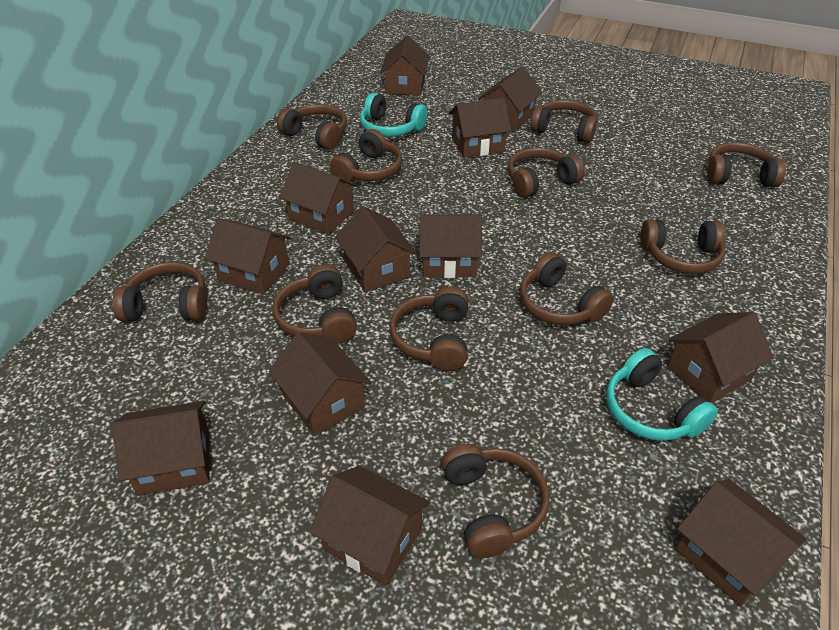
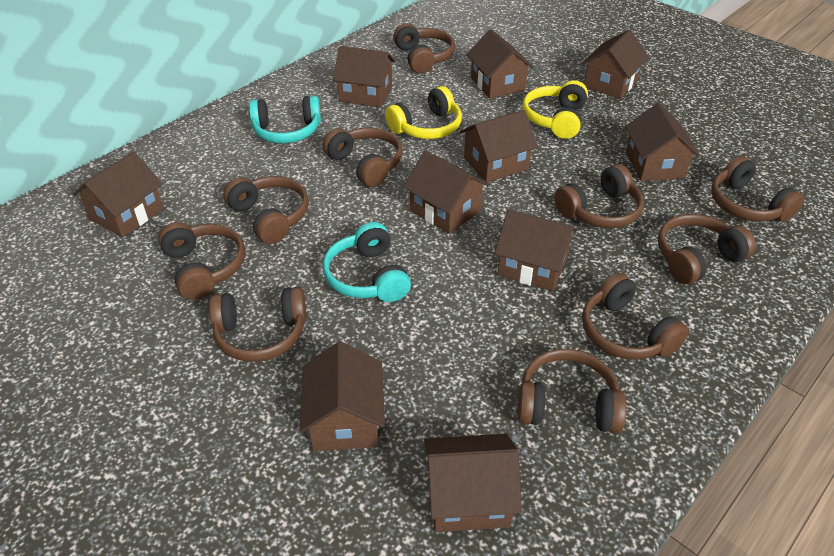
brown headphones: [112,262,207,322] [273,264,357,343] [277,104,347,150] [330,129,403,182] [389,287,469,371] [441,444,549,558] [508,147,584,198] [520,252,614,325] [530,100,597,143] [640,219,726,274] [707,142,786,187] = 11 -> [158,222,245,300] [209,287,306,362] [223,176,309,244] [323,127,402,187] [393,23,455,73] [518,349,627,434] [554,164,644,228] [582,273,689,360] [658,214,756,284] [711,156,805,222] = 10
brown house: [112,401,209,496] [205,218,291,294] [269,332,371,436] [279,162,358,235] [309,465,430,586] [335,206,417,292] [380,36,429,96] [419,214,482,278] [449,98,511,158] [478,67,542,132] [667,312,774,403] [675,479,807,607] = 12 -> [73,151,163,238] [300,342,385,451] [333,46,396,107] [403,151,489,234] [424,434,522,532] [460,110,538,182] [466,29,534,99] [495,209,577,291] [582,29,649,99] [625,103,700,181] = 10
yellow headphones: none = 0 -> [385,86,462,139] [523,80,588,139] = 2

